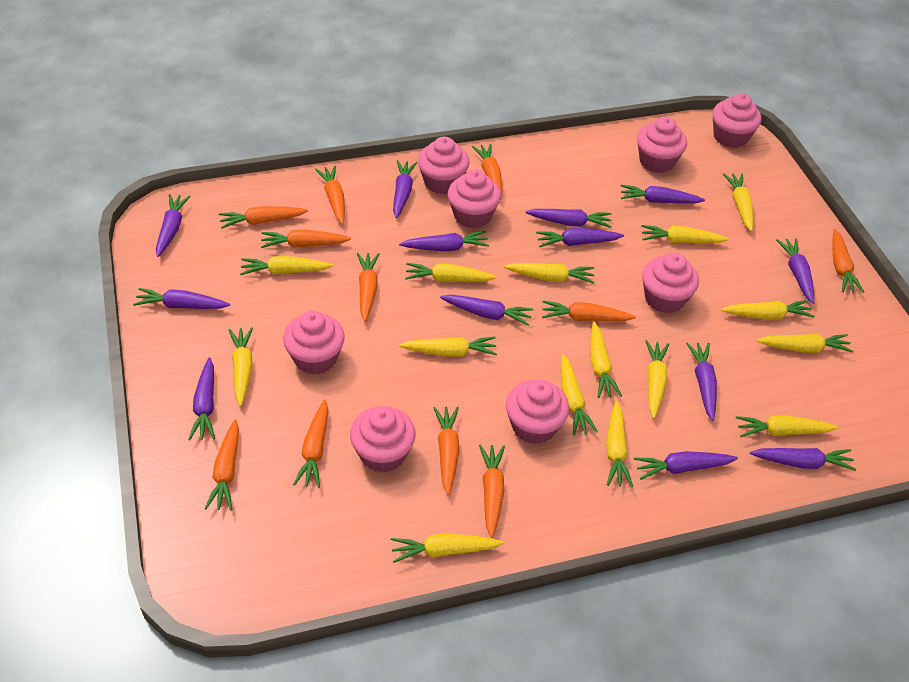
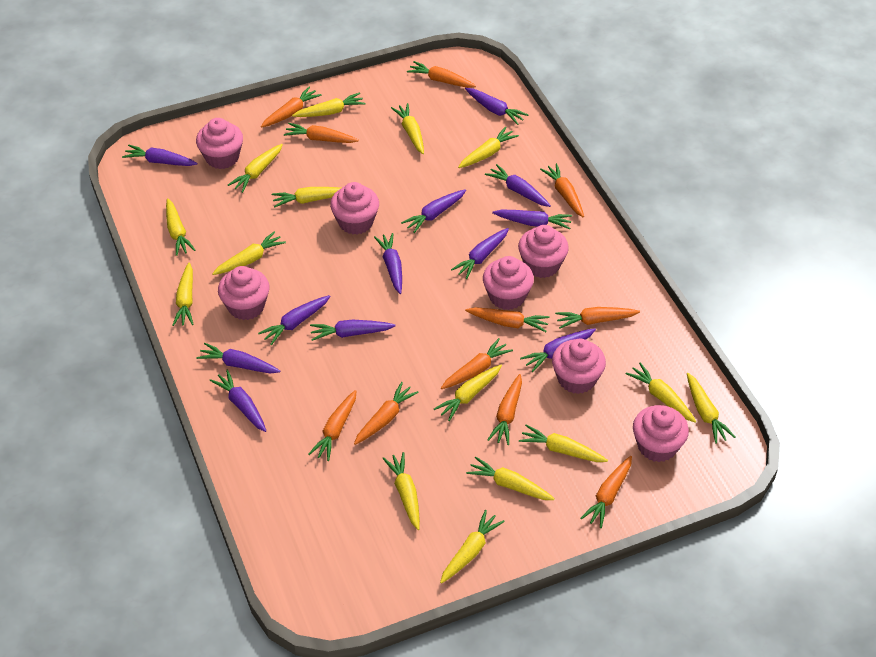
pink cupcake: [283,311,345,375] [350,406,416,473] [418,137,470,194] [448,169,501,228] [506,379,569,444] [637,117,687,173] [642,253,699,313] [712,93,761,148] = 8 -> [196,118,243,169] [218,266,269,320] [330,182,379,235] [483,256,534,310] [518,225,569,278] [552,338,606,394] [633,405,689,462] = 7
purple carrot: [133,288,230,309] [156,194,191,257] [188,357,215,440] [393,160,417,218] [399,231,489,251] [440,295,533,326] [525,209,612,228] [536,228,624,247] [621,185,705,204] [634,451,738,480] [686,342,717,421] [750,448,856,471] [776,238,814,304] = 13 -> [122,145,198,166] [196,343,280,374] [209,370,266,432] [258,295,330,345] [310,320,395,341] [374,233,402,294] [401,189,466,233] [451,228,509,279] [465,88,528,125] [485,164,551,207] [492,209,572,229] [520,328,596,372] = 12

